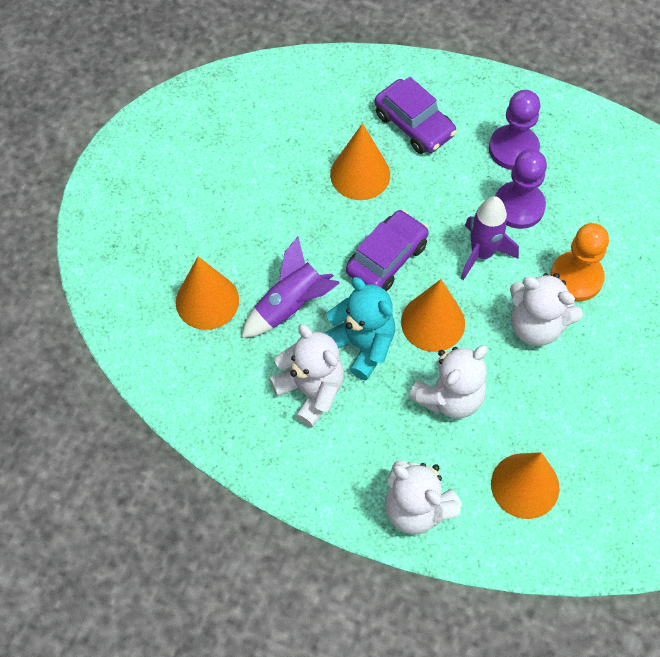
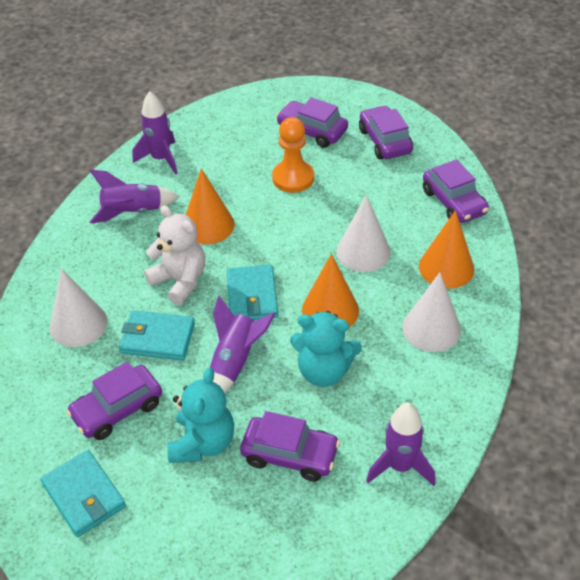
orange cone: [176,257,239,330] [330,123,390,200] [401,279,465,352] [491,452,559,519] = 4 -> [186,168,235,244] [302,254,359,327] [419,210,474,289] = 3
purple car: [346,210,429,291] [375,77,457,154] = 2 -> [66,361,162,440] [240,411,340,482] [276,97,348,148] [359,105,413,160] [423,159,489,223] = 5
purple pawn: [489,90,540,170] [495,149,547,229] = 2 -> none = 0
purple rocket: [241,237,340,338] [461,196,519,280] = 2 -> [89,169,179,224] [132,91,178,175] [210,296,275,393] [366,403,435,486] = 4
turquoise teddy bear: [324,277,395,380] = 1 -> [167,368,234,463] [290,311,362,387] = 2
turquoise wallet: none = 0 -> [41,450,126,537] [119,311,195,360] [227,265,278,320] = 3
white cone: none = 0 -> [50,268,108,347] [336,195,391,272] [402,273,461,352] = 3
white teddy bear: [269,324,344,428] [385,460,462,535] [408,345,488,418] [510,273,583,346] = 4 -> [144,205,205,305] = 1

